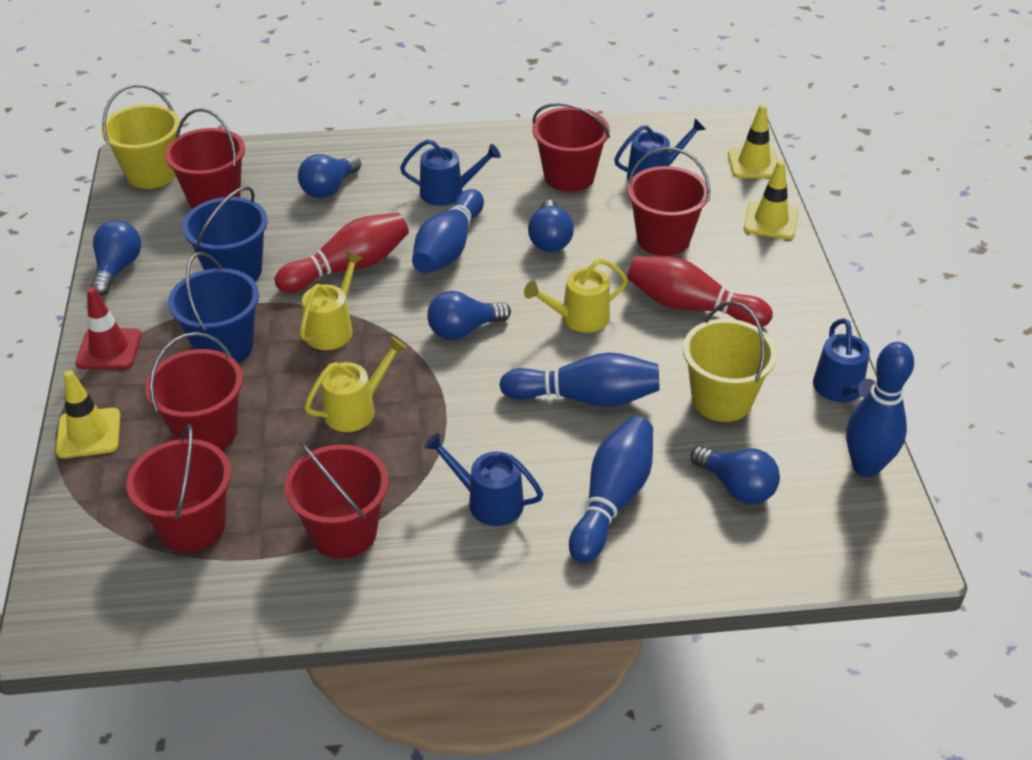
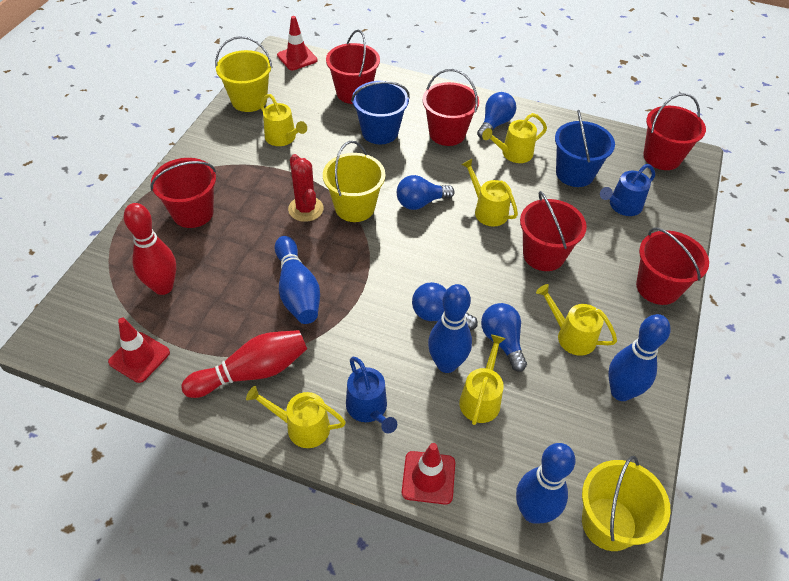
blue light bulb: [91,220,141,296] [298,154,361,198] [427,291,511,340] [528,200,574,252] [691,445,780,504] = 5 -> [397,175,455,210] [412,282,478,331] [477,92,516,139] [481,303,527,372] = 4
blue watering can: [400,139,501,206] [424,433,543,526] [614,118,706,180] [813,318,875,402] = 4 -> [346,357,397,433] [600,164,655,216] = 2
red cactus: none = 0 -> [288,154,324,222] = 1
red traffic cone: [76,287,141,369] = 1 -> [108,318,170,383] [277,16,318,70] [402,443,455,505] = 3
yellow bucket: [101,84,180,189] [683,302,777,422] = 2 -> [215,36,272,112] [323,141,385,222] [582,456,671,551] = 3
yellow traffic cone: [56,370,120,458] [728,104,778,178] [744,160,799,239] = 3 -> none = 0
yellow watering can: [300,252,363,350] [304,336,407,432] [524,258,628,333] = 3 -> [246,386,346,448] [260,94,307,146] [459,334,506,425] [461,159,518,227] [482,113,547,163] [536,284,617,356] = 6

